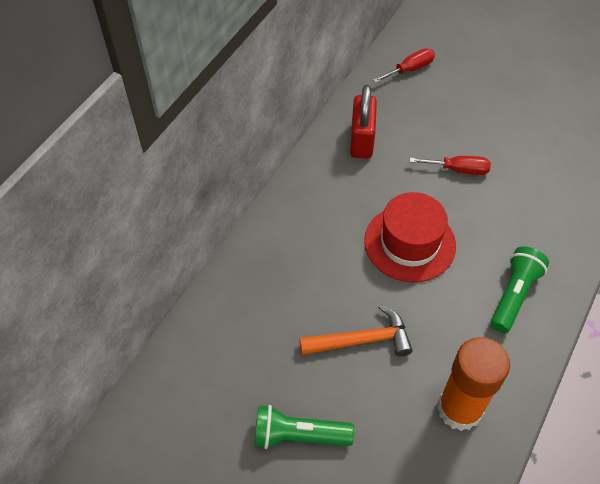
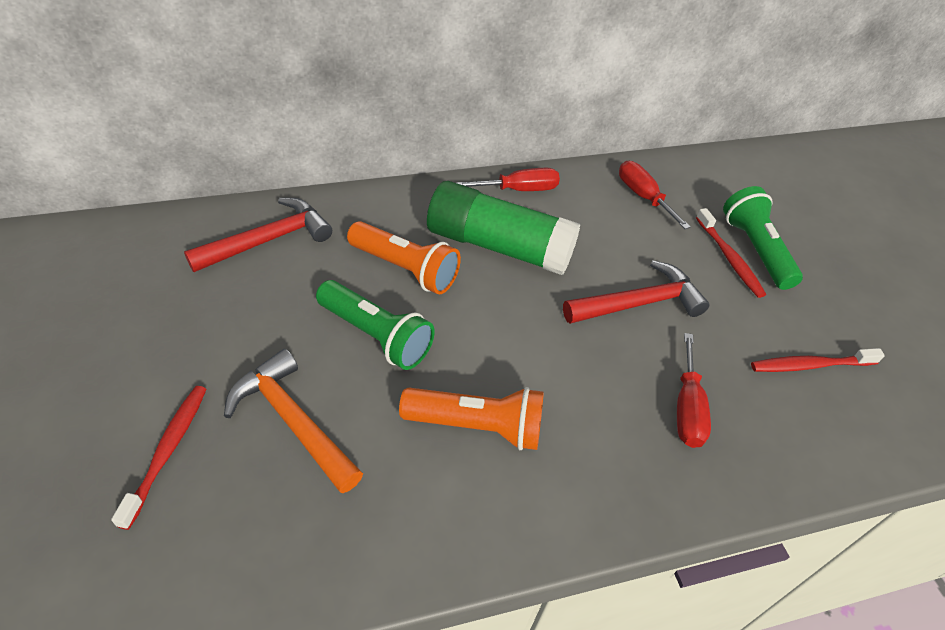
green glue stick: none = 0 -> [427,181,580,275] = 1
orange flashlight: none = 0 -> [347,221,461,294] [399,387,544,450] = 2
orange glue stick: [437,337,510,431] = 1 -> none = 0
red hammer: none = 0 -> [184,198,332,272] [563,260,709,324] = 2
red hat: [364,192,456,283] = 1 -> none = 0
red padlock: [350,85,377,159] = 1 -> none = 0
red screwdriver: [373,48,435,83] [410,156,491,175] = 2 -> [456,168,560,191] [619,161,691,229] [677,333,711,448] = 3
red toothbrush: none = 0 -> [111,386,207,530] [696,208,766,298] [751,348,885,372] = 3

